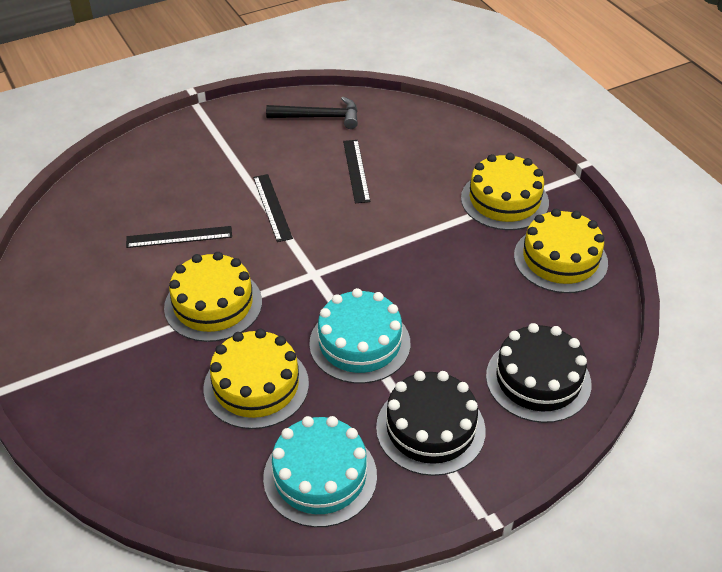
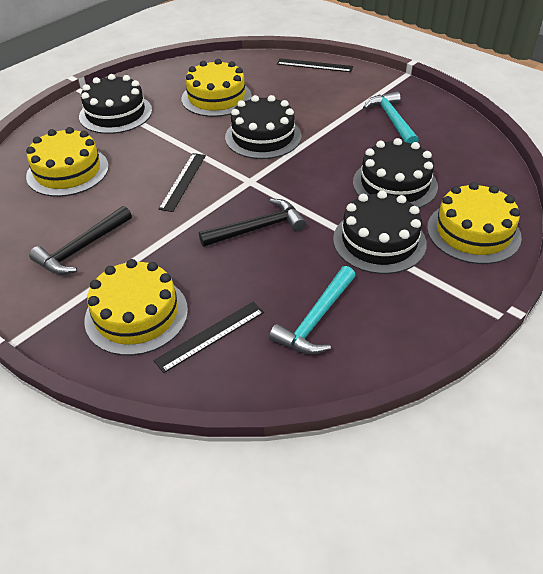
black cake: [376,371,486,476] [486,323,592,423] = 2 -> [79,74,152,134] [225,95,301,159] [333,191,427,274] [353,138,438,208] = 4
black hammer: [266,97,358,129] = 1 -> [29,206,132,275] [199,199,306,247] = 2
turquoise cake: [263,416,377,527] [309,288,410,384] = 2 -> none = 0
turquoise hammer: none = 0 -> [269,266,356,355] [363,91,419,144] = 2

